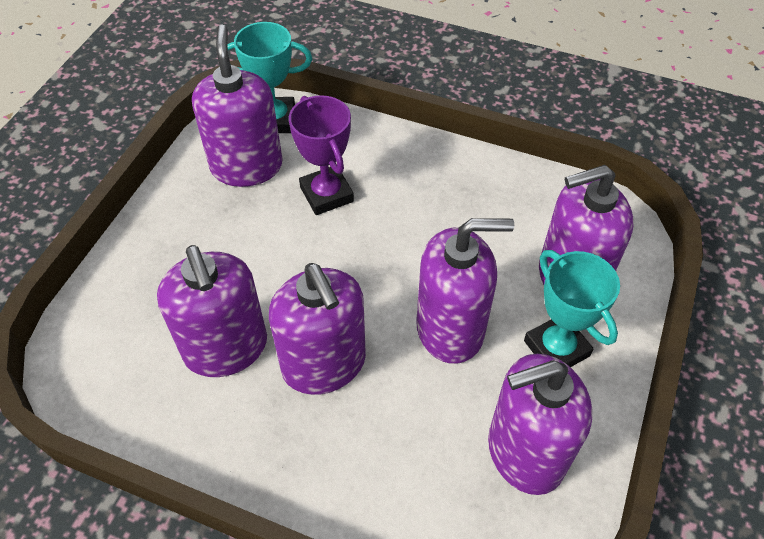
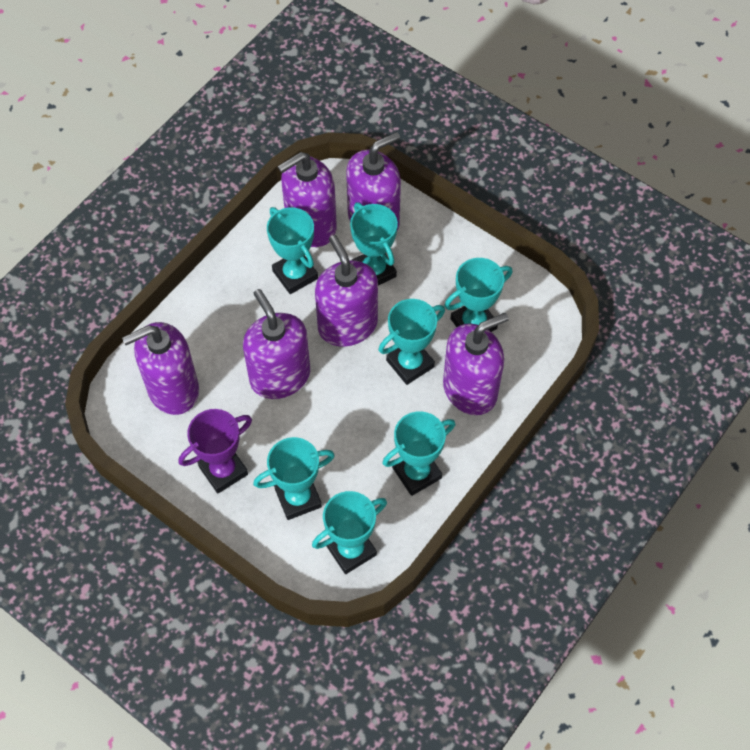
turquoise trophy: [228,22,312,133] [524,250,620,367] = 2 -> [253,437,335,520] [267,207,318,294] [312,491,387,574] [350,202,398,285] [378,299,445,385] [382,411,455,496] [444,258,512,332] = 7

